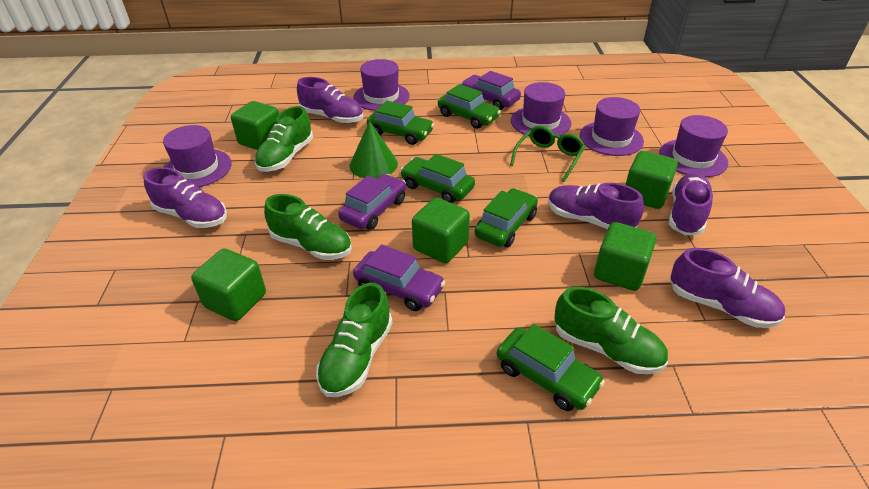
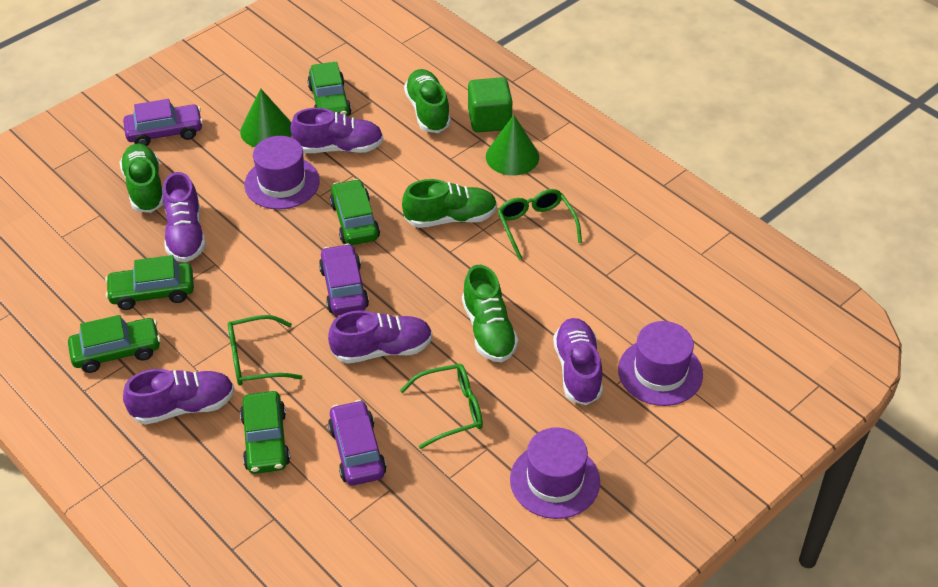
green cone: [350,121,398,179] = 1 -> [240,88,292,147] [486,115,539,176] = 2
green cube: [191,249,266,321] [231,101,279,150] [412,198,470,263] [594,222,656,291] [625,151,678,209] = 5 -> [468,77,512,132] = 1
green glasses: [510,125,585,182] = 1 -> [228,315,303,386] [400,364,483,449] [498,189,582,260] = 3
purple hat: [163,125,232,187] [353,59,410,111] [511,82,571,136] [580,97,644,156] [659,115,728,177] = 5 -> [244,136,320,210] [510,427,600,519] [618,321,703,406] = 3

